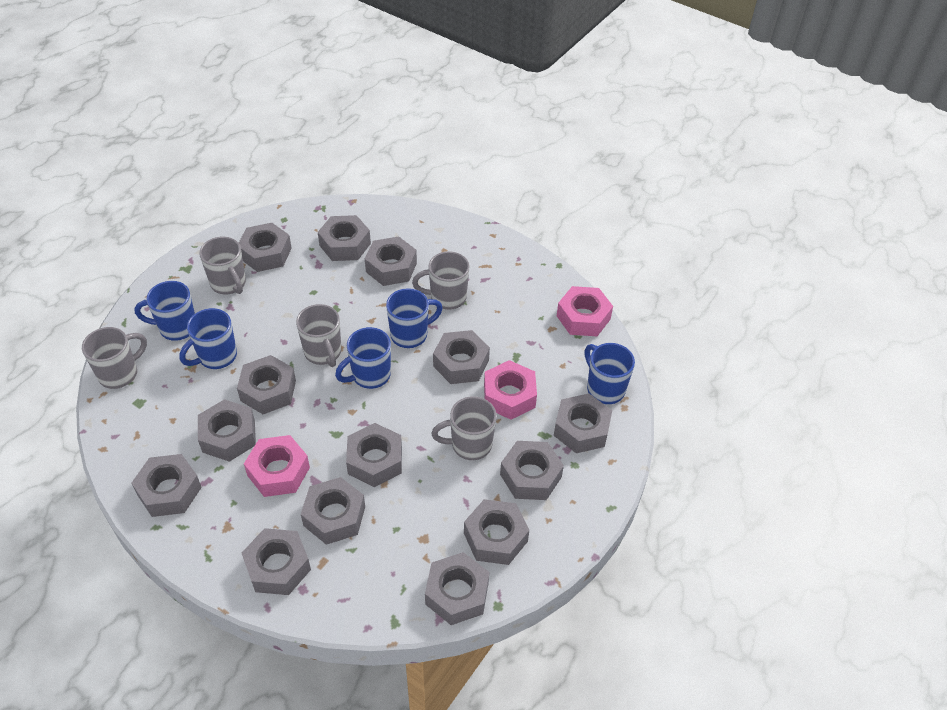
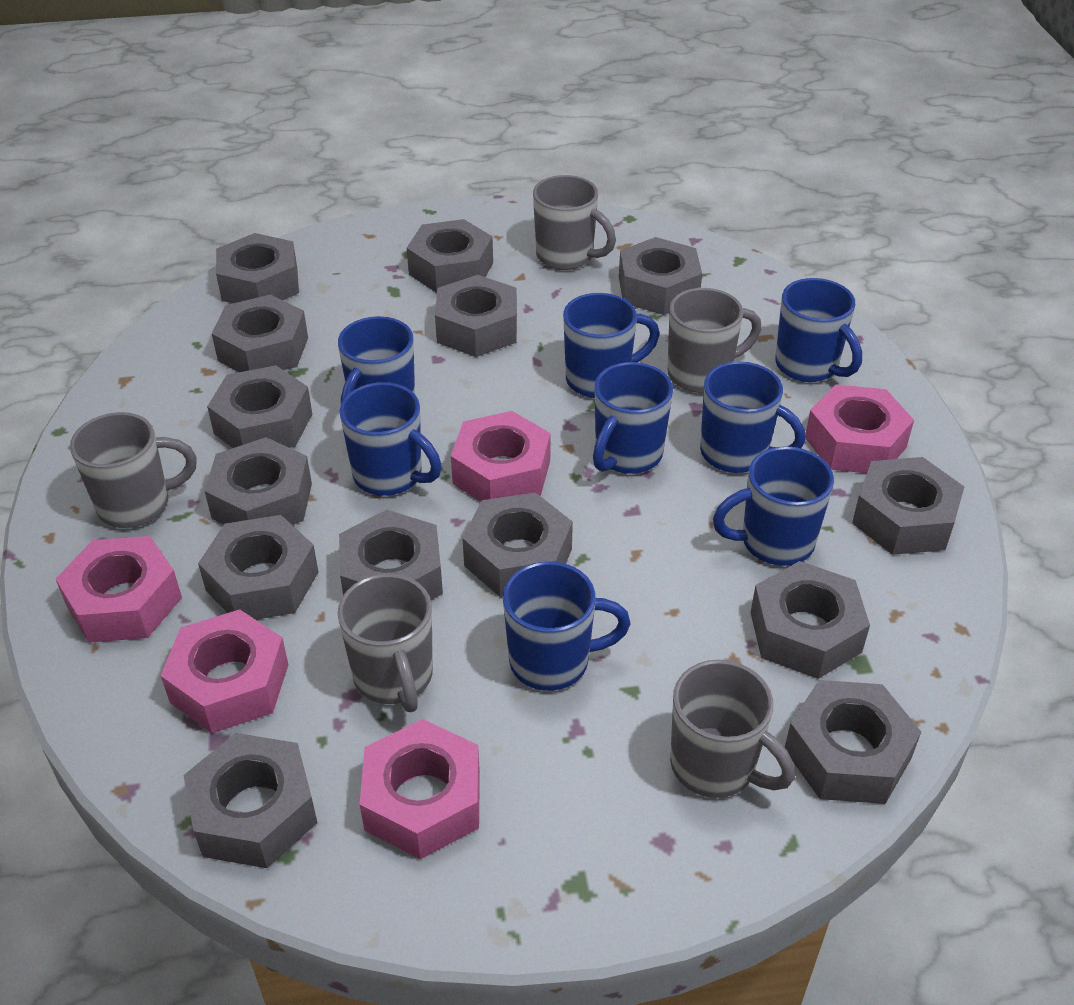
blue mug: [135,281,195,341] [179,308,237,369] [335,327,391,389] [386,288,443,348] [584,343,635,404] = 5 -> [338,316,415,403] [339,382,442,496] [503,561,631,691] [563,293,660,398] [593,362,673,474] [700,361,806,473] [713,446,834,566] [775,278,862,382] = 8
pink nut: [244,435,310,497] [484,360,537,420] [557,286,613,336] = 3 -> [56,536,182,643] [161,609,288,733] [360,719,480,859] [451,411,551,502] [805,384,914,473] = 5

